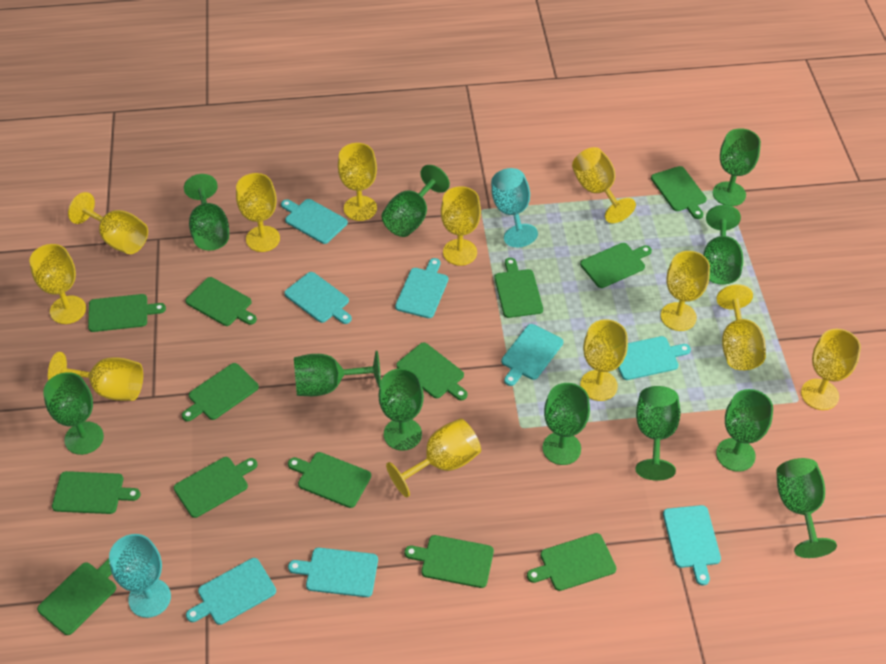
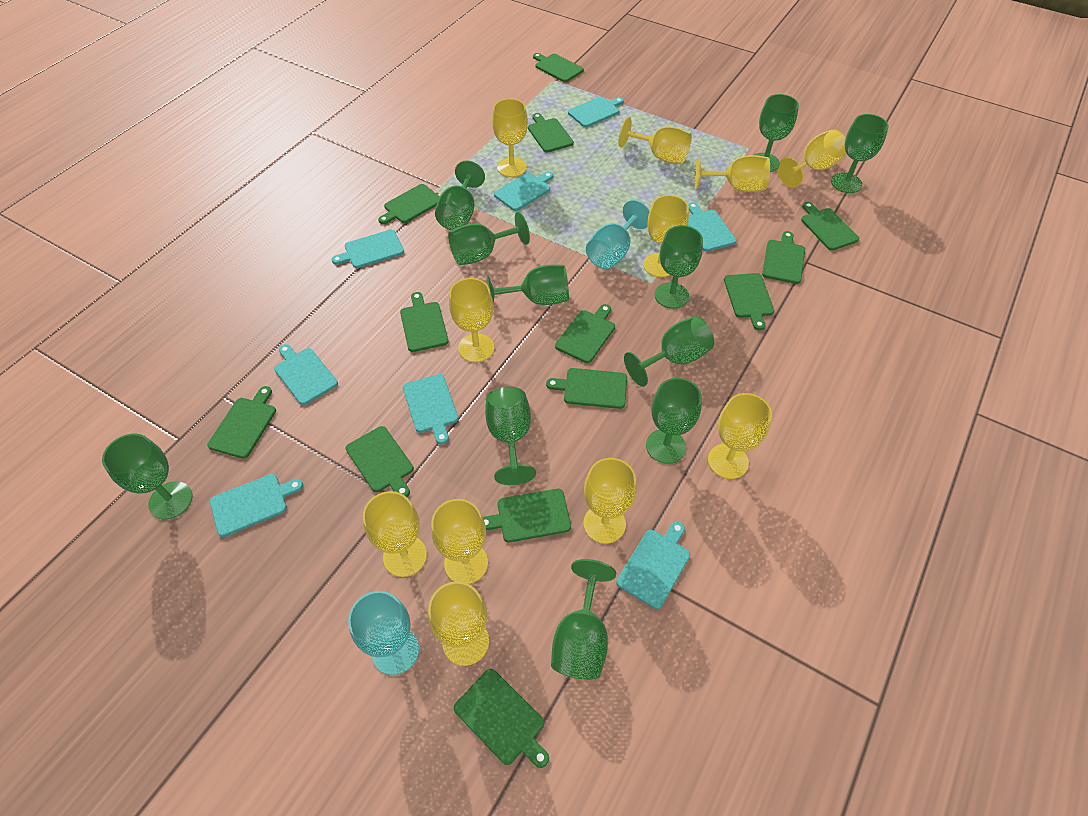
yellow goblet: [30,244,86,324] [48,352,143,401] [68,192,148,254] [236,173,280,252] [338,143,377,221] [386,419,481,498] [441,186,481,266] [572,147,636,223] [580,319,628,401] [661,251,710,331] [717,285,766,370] [801,329,861,410] = 12 -> [363,491,427,577] [428,581,489,666] [431,499,488,584] [449,278,495,362] [492,98,528,177] [583,458,637,544] [618,117,692,164] [643,195,689,277] [694,155,770,192] [708,393,772,479] [777,130,847,188] = 11

